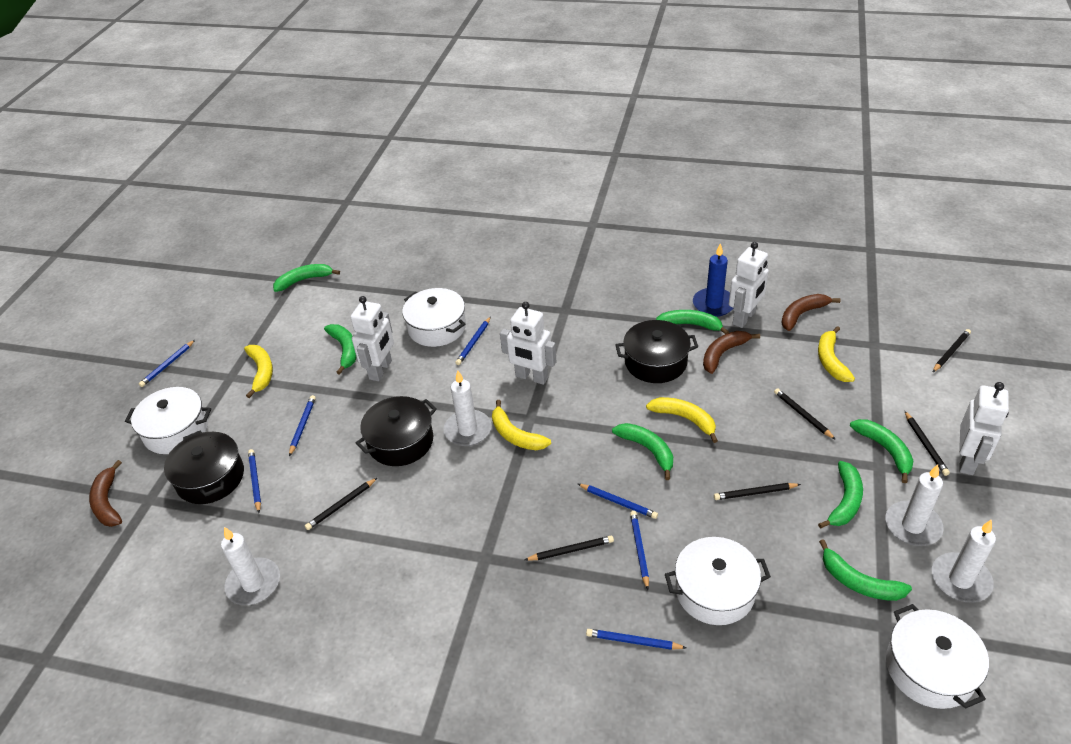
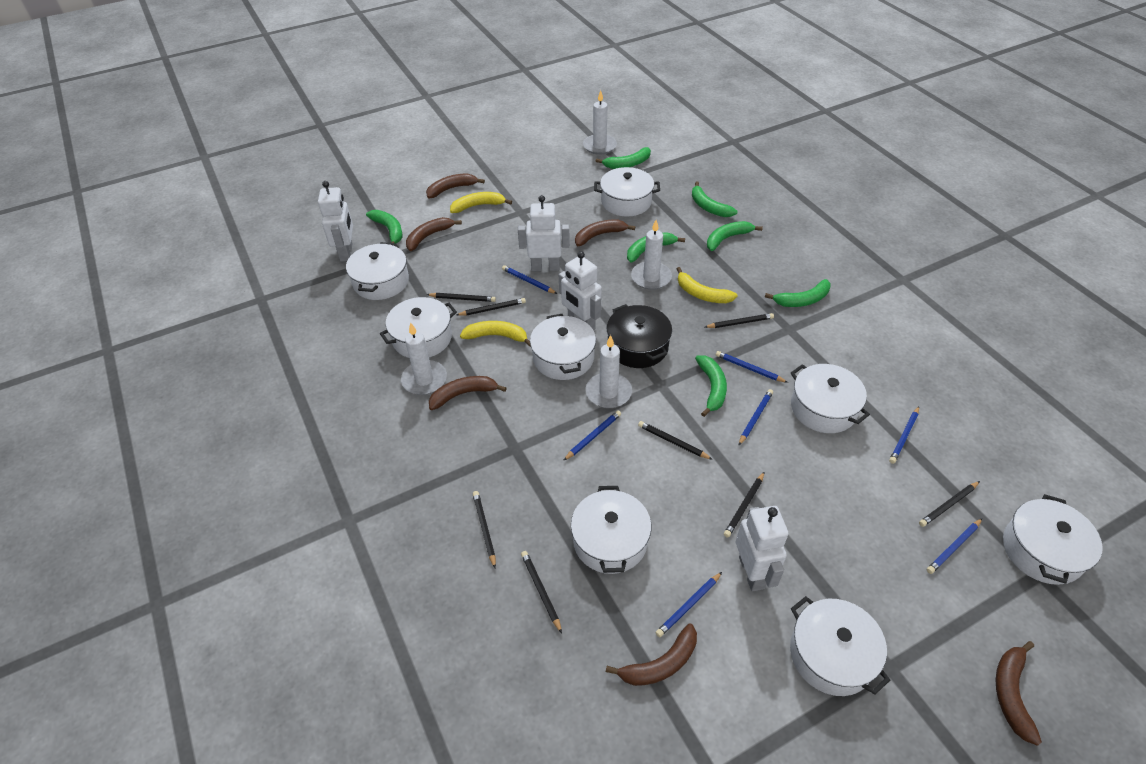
black pencil: [305,478,377,530] [525,536,614,561] [714,483,801,500] [774,388,836,440] [905,411,950,476] [933,329,971,372] = 6 -> [426,293,496,302] [457,298,526,316] [473,491,496,568] [521,551,562,633] [638,421,713,460] [705,313,774,328] [724,472,764,538] [919,481,980,527] = 8
black pot: [164,431,244,504] [356,396,437,466] [615,320,698,383] = 3 -> [607,304,672,368] = 1
blue candle: [693,243,734,317] = 1 -> none = 0
brown banana: [89,460,122,527] [703,331,760,374] [781,294,840,331] = 3 -> [406,217,462,251] [426,173,485,198] [429,376,506,410] [575,219,635,246] [606,624,697,686] [996,641,1042,746] = 6
white pot: [125,387,211,454] [402,288,466,347] [665,537,771,625] [886,604,989,709] = 4 -> [346,242,409,300] [380,297,457,358] [530,314,596,380] [571,486,651,574] [594,167,660,216] [790,596,890,696] [791,364,870,433] [1003,494,1103,585] = 8
yellow banana: [244,345,273,398] [492,400,551,450] [646,397,718,443] [818,326,855,382] = 4 -> [450,192,512,213] [460,321,530,346] [677,267,738,303] = 3

